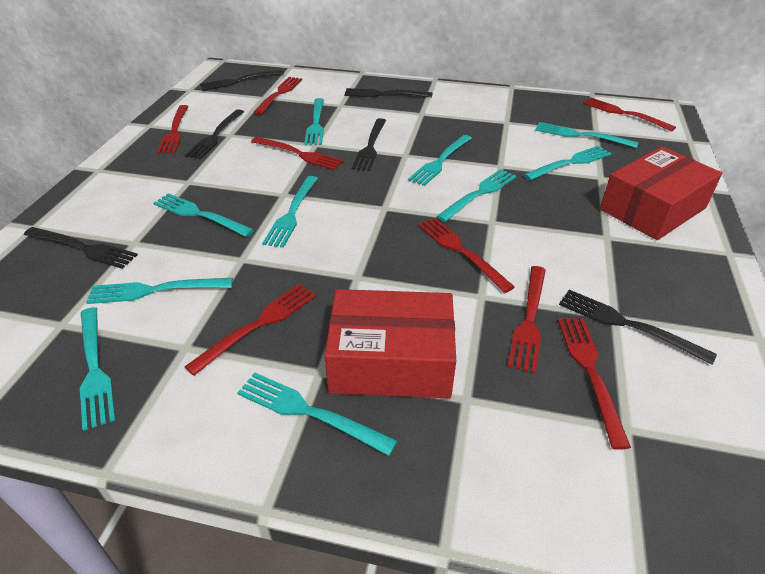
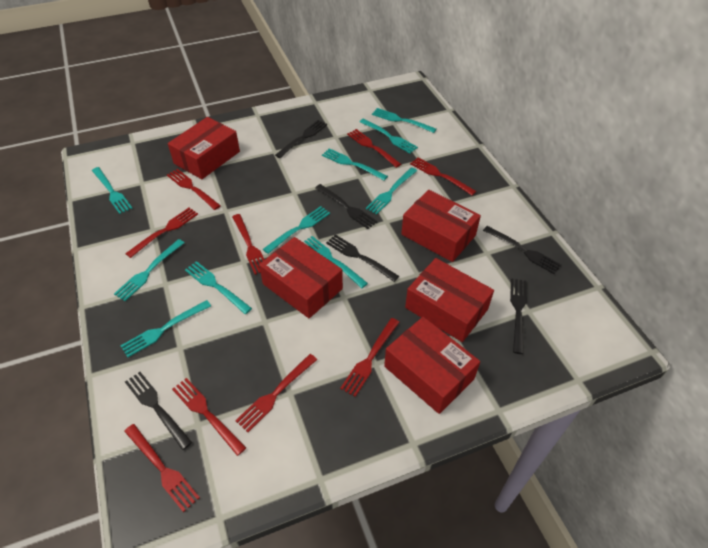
red box: [324,289,456,398] [600,146,722,240] = 2 -> [168,117,240,179] [259,237,343,318] [384,317,480,414] [401,190,481,262] [405,258,494,342] = 5
red fork: [157,105,189,154] [184,284,316,376] [251,137,344,170] [253,77,302,115] [418,218,515,293] [508,266,546,373] [558,318,631,450] [583,97,676,131] = 8 -> [124,424,200,512] [125,208,198,258] [167,169,221,210] [172,378,246,456] [232,214,264,275] [235,354,317,432] [340,318,400,397] [347,129,401,168] [410,157,476,195] = 9

